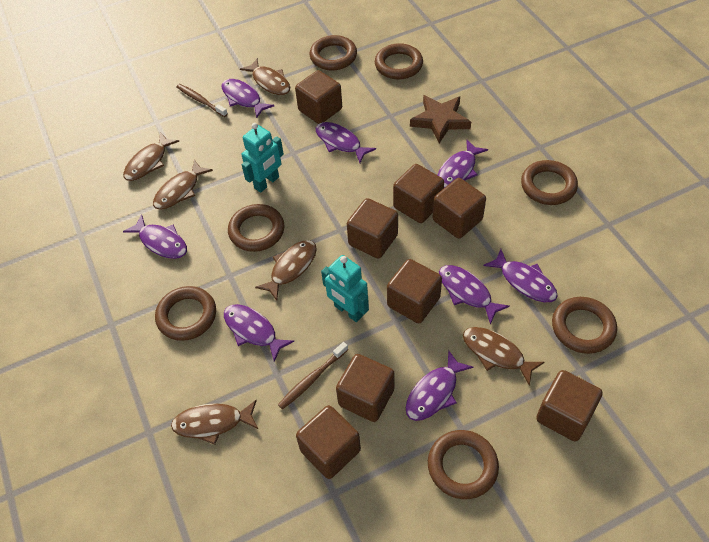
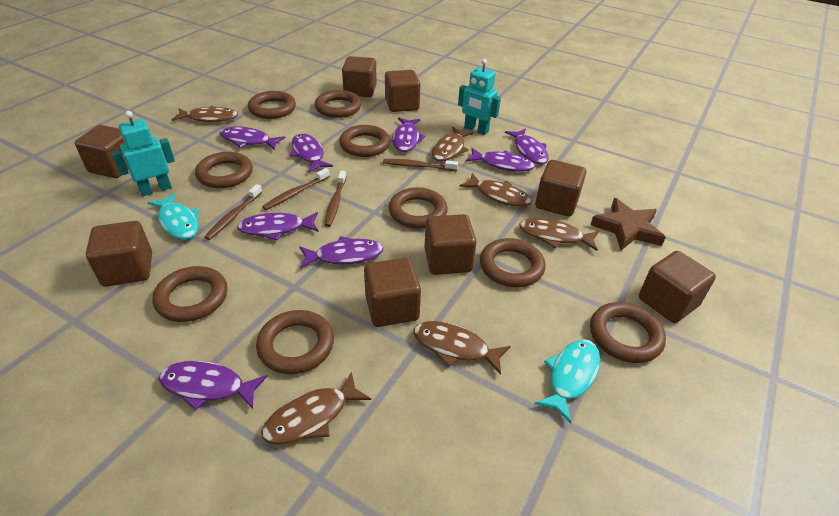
brown ring: [155,286,216,341] [228,204,285,252] [310,35,357,71] [375,43,423,80] [428,430,499,499] [521,160,578,205] [552,297,617,354] = 7 -> [152,266,227,322] [195,152,253,188] [248,91,296,119] [256,310,334,374] [315,90,362,118] [339,125,390,157] [389,187,448,229] [480,238,545,287] [590,302,666,363] = 9
brown toothbrush: [176,84,228,117] [278,342,348,410] = 2 -> [204,184,262,240] [262,168,330,210] [324,170,346,227] [383,159,458,171] = 4
turquoise fish: none = 0 -> [147,193,199,239] [534,339,600,423] = 2

